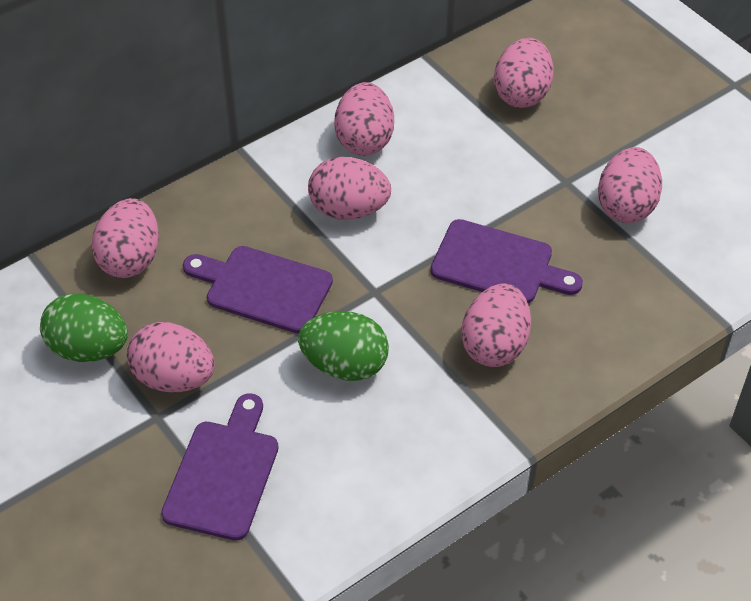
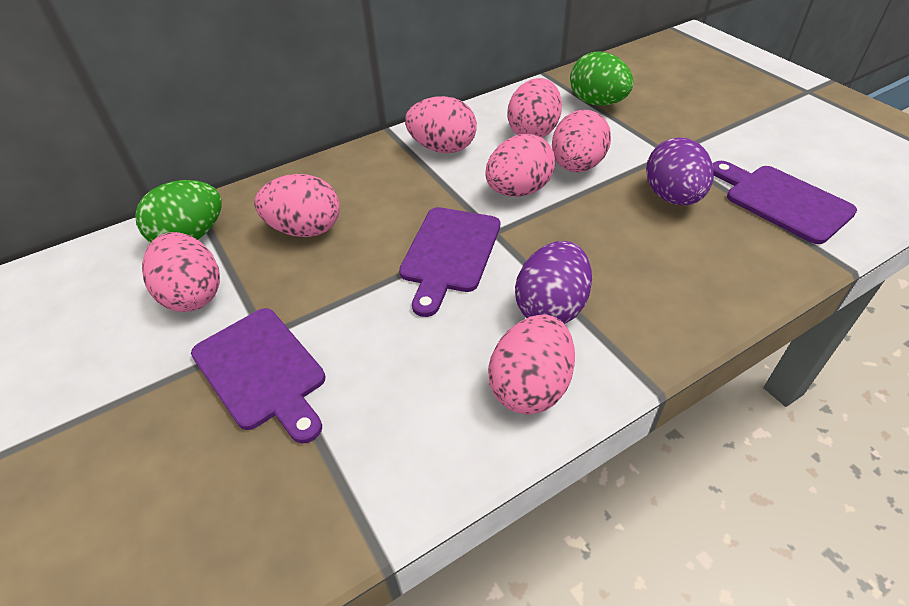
purple egg: none = 0 -> [515,241,592,324] [646,138,714,205] = 2

